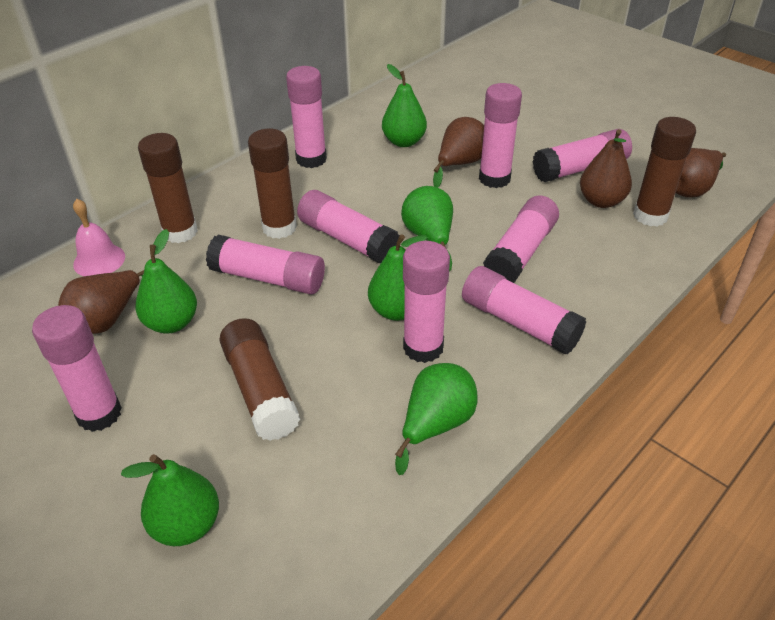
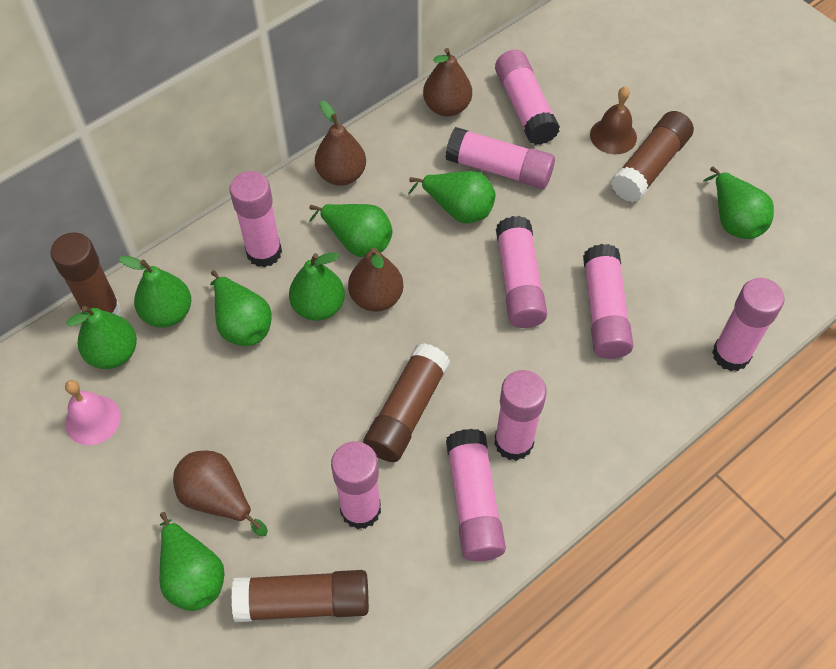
brown bell: none = 0 -> [590,86,637,154] = 1
green pear: [121,454,219,546] [136,229,197,334] [368,234,428,321] [382,64,427,147] [395,363,477,475] [401,186,453,272] = 6 -> [66,306,137,369] [119,256,191,327] [160,512,225,611] [210,270,272,346] [289,252,345,321] [309,204,393,257] [408,171,496,223] [703,166,774,239] = 8

